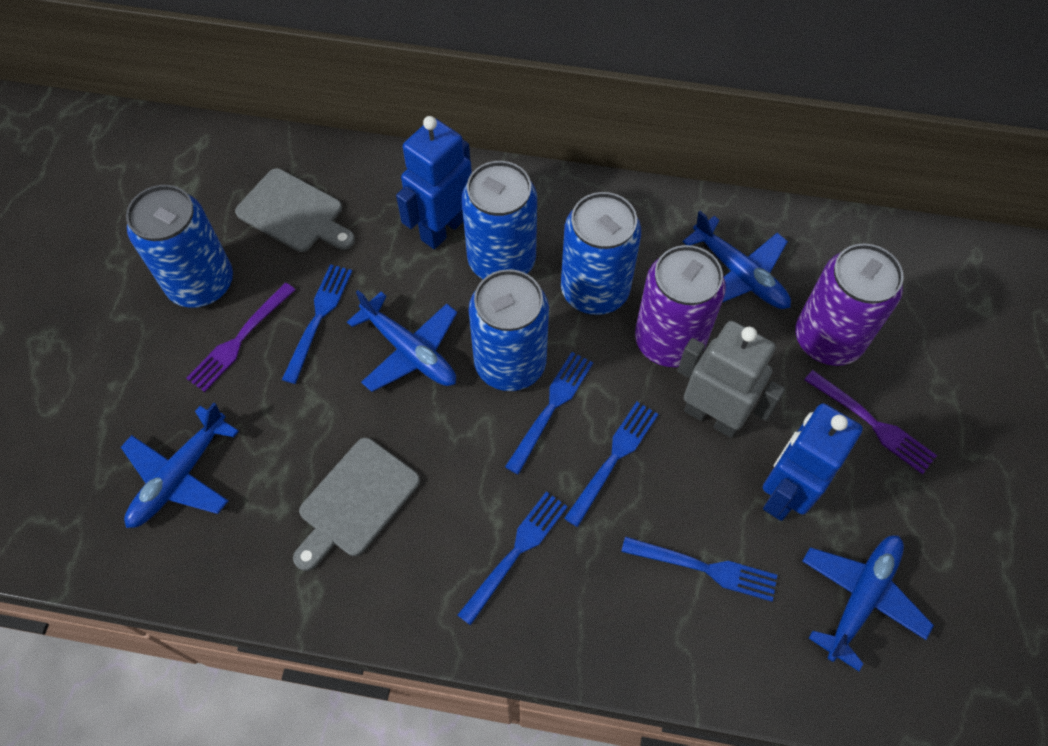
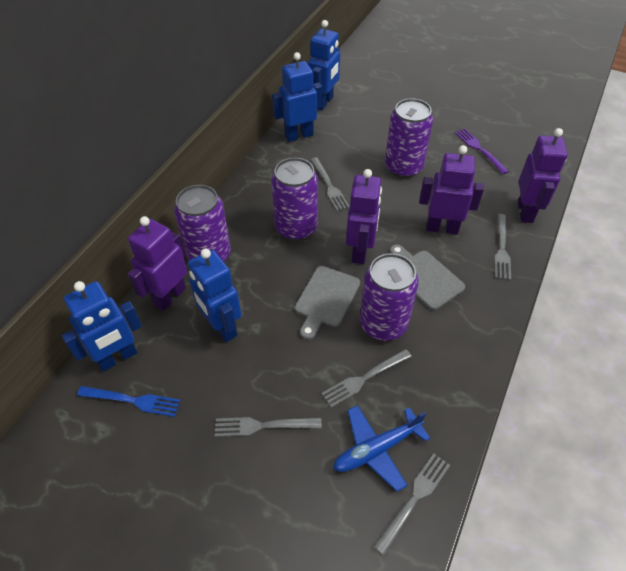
blue can: [126,185,233,308] [462,161,537,279] [469,269,549,391] [561,192,641,315] = 4 -> none = 0
blue fork: [282,264,352,384] [458,491,568,626] [505,352,593,475] [564,402,658,527] [621,536,777,601] = 5 -> [77,386,180,417] = 1
blue plane: [121,403,239,528] [347,290,457,392] [683,211,791,309] [802,535,934,671] = 4 -> [333,405,430,492] = 1
blue robot: [396,116,472,249] [763,403,863,521] = 2 -> [62,281,142,372] [188,249,242,342] [272,52,322,142] [308,20,340,110] = 4
grey fork: none = 0 -> [215,417,322,437] [311,158,350,211] [322,349,412,408] [373,454,450,555] [495,214,511,280] = 5
grey robot: [677,321,785,438] = 1 -> none = 0
purple can: [635,245,726,367] [795,244,904,366] = 2 -> [174,185,231,262] [271,158,318,240] [360,253,419,341] [385,98,433,178] = 4
purple fork: [186,282,295,392] [804,370,937,474] = 2 -> [455,129,509,174] = 1
purple robot: none = 0 -> [128,216,187,311] [346,169,382,264] [419,145,484,235] [518,128,568,223] = 4

